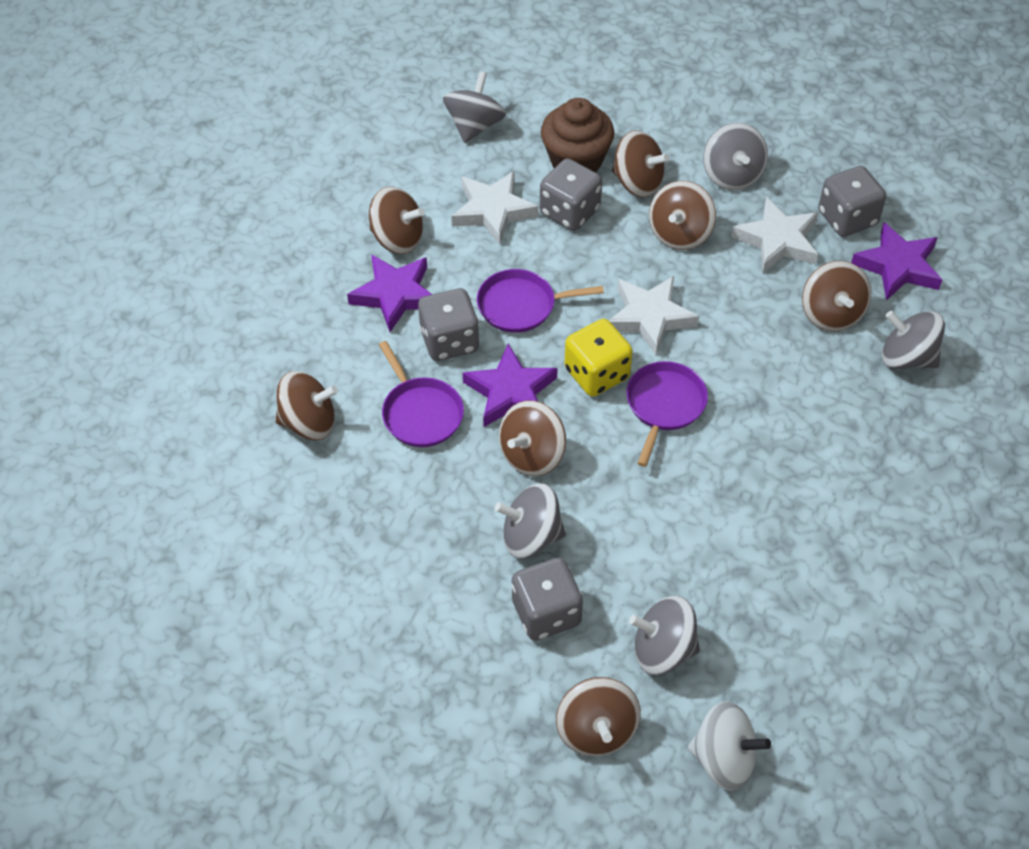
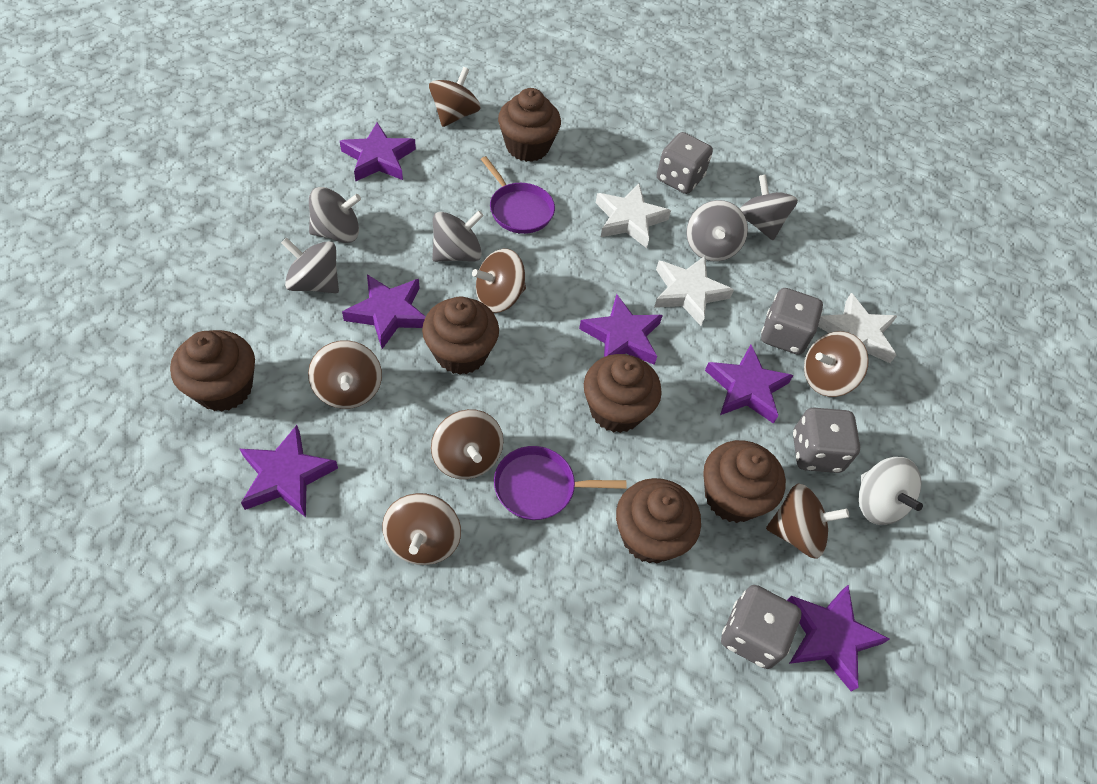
brown cupcake: [541,98,614,172] = 1 -> [170,330,255,412] [422,296,499,375] [498,88,561,162] [584,354,662,433] [616,478,701,564] [703,440,786,523] = 6
purple pan: [379,341,464,447] [477,269,604,333] [626,361,708,467] = 3 -> [481,156,555,234] [494,446,626,520] = 2
purple star: [347,254,432,332] [463,344,558,427] [851,222,942,300] = 3 -> [240,425,338,517] [340,122,416,181] [342,274,426,349] [579,294,663,365] [705,345,794,424] [787,585,889,692] = 6
yellow dice: [565,319,633,397] = 1 -> none = 0

